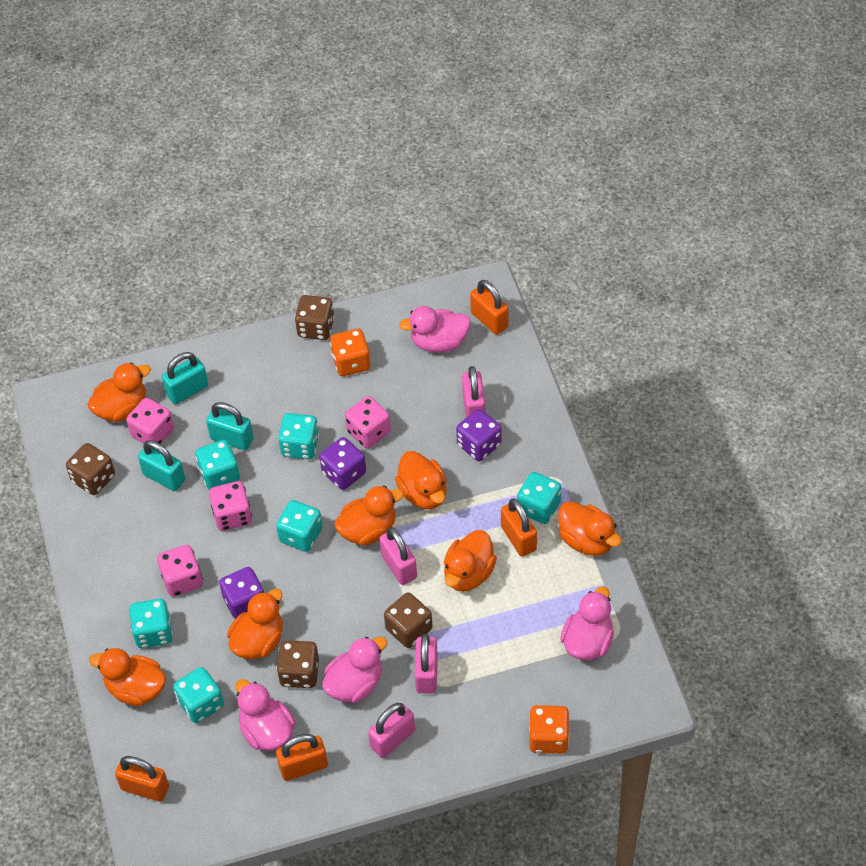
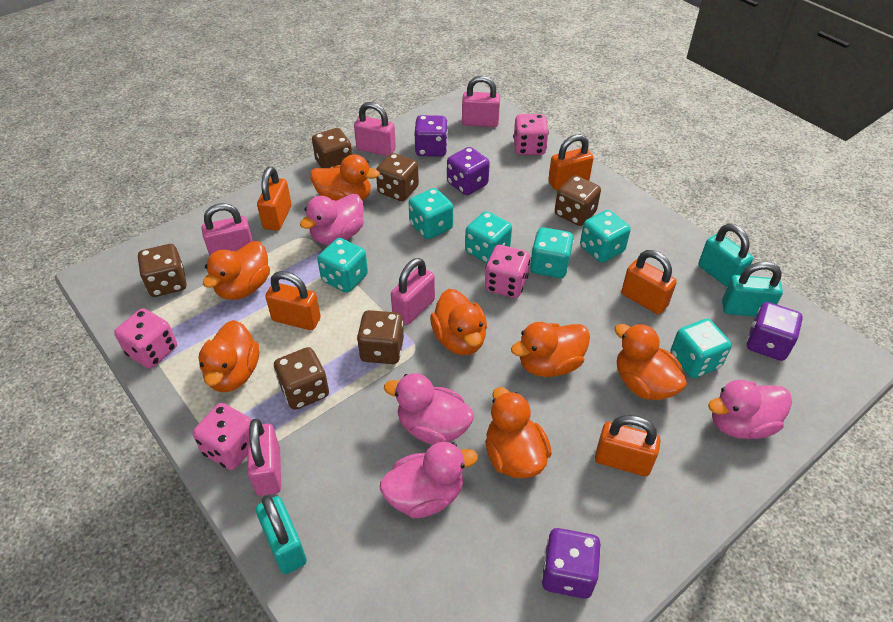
brown dice: [66,443,115,495] [277,640,319,688] [295,295,334,340] [384,593,433,648] = 4 -> [138,244,186,297] [274,347,329,410] [312,128,352,168] [357,310,404,364] [376,153,419,201] [555,175,601,226] = 6
orange dice: [330,329,371,376] [529,705,570,754] = 2 -> none = 0
orange padlock: [115,756,169,802] [276,734,328,781] [470,280,509,335] [501,498,537,557] = 4 -> [257,166,292,231] [265,271,321,330] [548,134,594,190] [595,415,661,476] [621,250,677,314] = 5
pink padlock: [368,703,415,758] [379,527,417,585] [415,634,438,693] [462,366,486,418] = 4 -> [202,203,253,256] [247,419,281,496] [354,102,396,156] [391,258,435,325] [462,76,500,127] = 5
purple dice: [219,567,264,619] [320,437,366,490] [456,409,502,461] = 3 -> [415,115,448,157] [447,147,490,195] [541,528,601,599] [747,302,803,361] = 4

